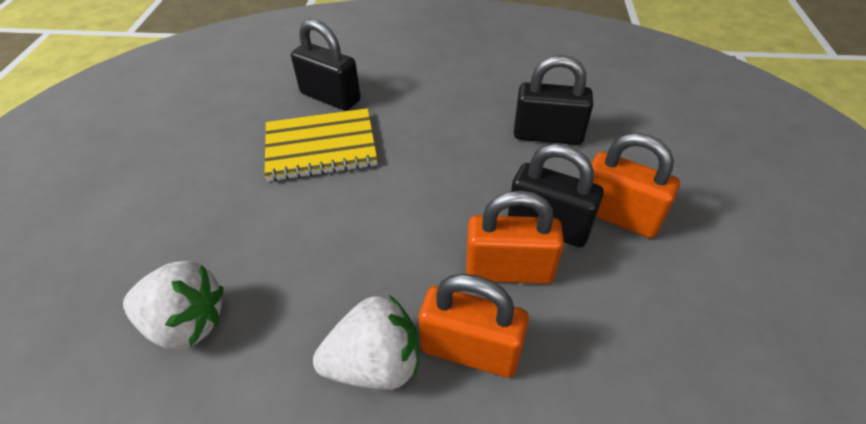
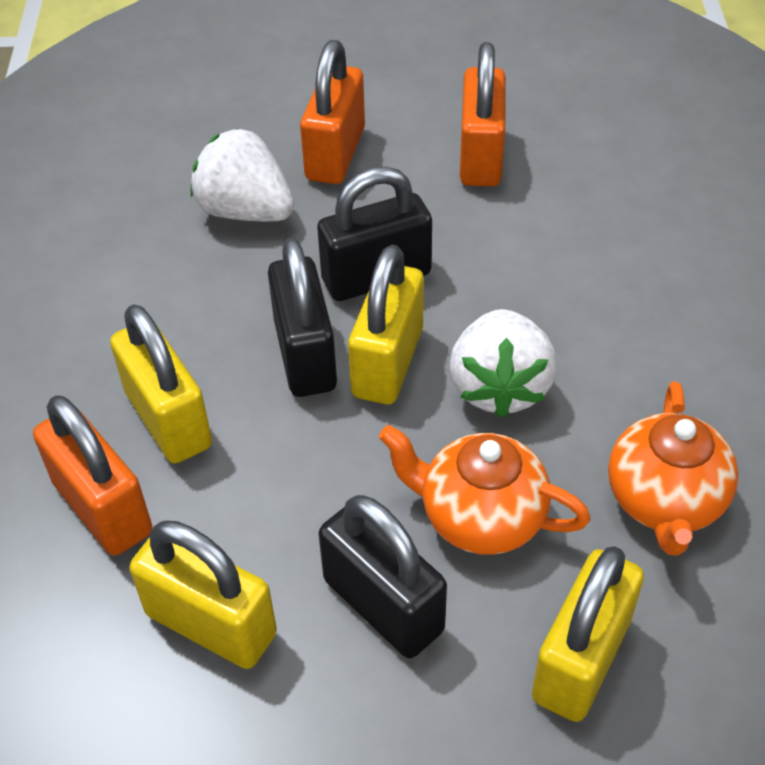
orange teapot: none = 0 -> [379,425,590,555] [608,381,738,556] = 2
yellow notebook: [264,108,378,181] = 1 -> none = 0
yellow padlock: none = 0 -> [110,304,212,464] [129,520,277,669] [348,245,424,404] [532,546,644,722] = 4

